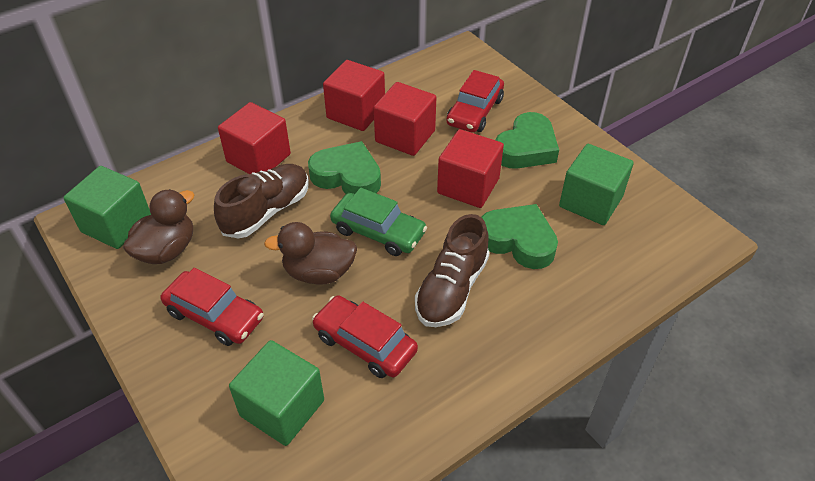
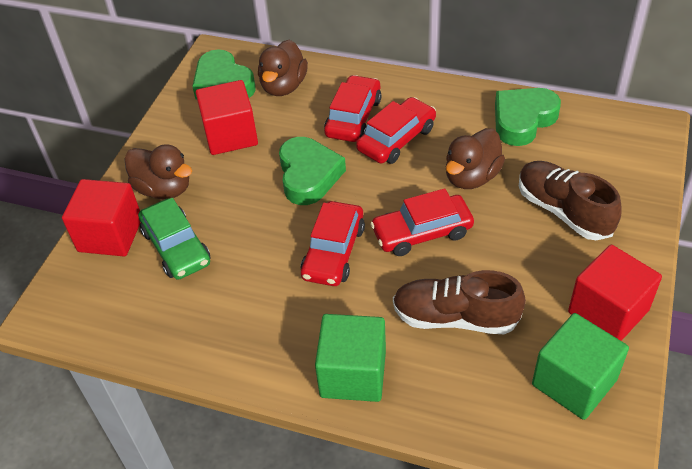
brown duck: [123,189,195,264] [264,222,357,285] = 2 -> [124,145,192,199] [258,40,308,96] [446,128,505,189] = 3
green cube: [64,166,151,249] [229,340,324,446] [559,144,634,225] = 3 -> [315,314,386,402] [532,313,629,420] = 2
red car: [161,268,264,346] [312,295,418,378] [446,70,504,133] = 3 -> [300,201,365,286] [324,75,381,142] [356,97,436,164] [370,188,474,256] = 4
red cube: [218,102,291,174] [323,60,385,131] [374,82,436,156] [437,129,504,208] = 4 -> [62,179,141,257] [196,80,258,155] [568,245,662,341] = 3

